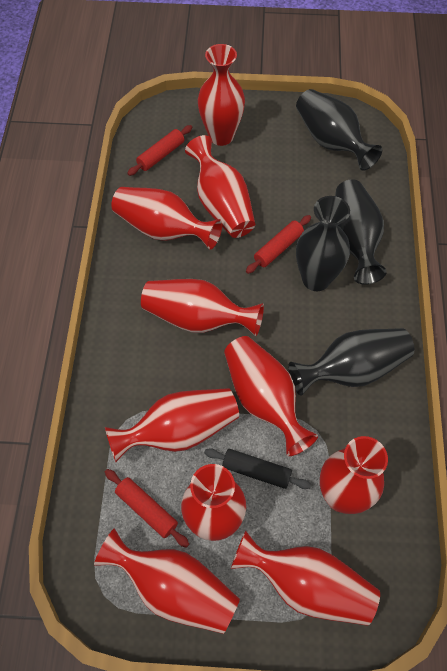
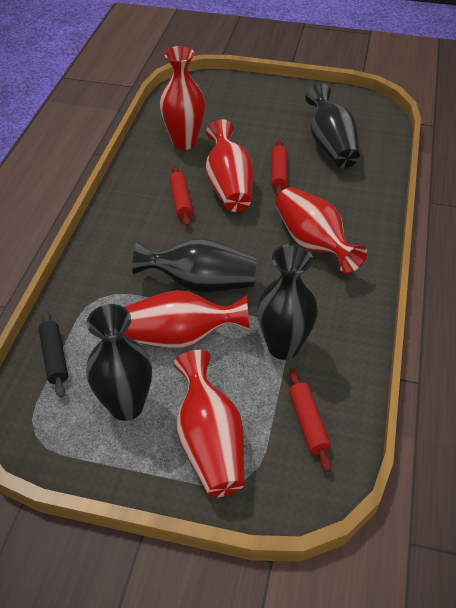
red vase: [94,528,240,634] [105,388,239,462] [111,187,222,250] [141,279,264,336] [181,464,246,541] [185,135,255,238] [198,44,245,146] [224,336,318,456] [231,531,380,626] [320,436,388,514] = 10 -> [123,290,250,348] [160,46,205,150] [174,350,244,497] [206,119,253,212] [275,187,367,274] = 5

